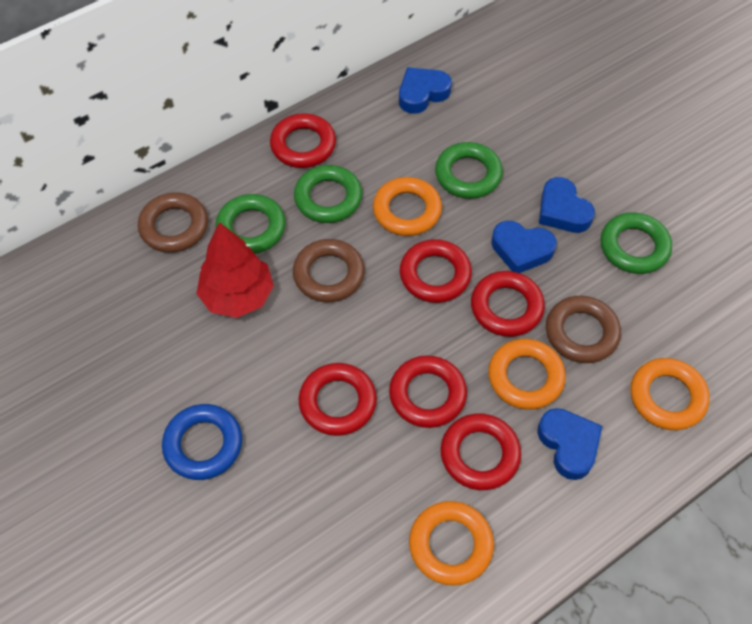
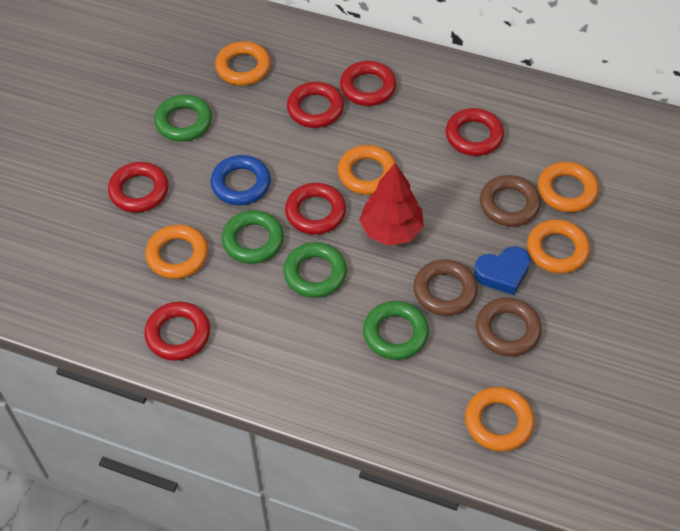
blue heart: [399,67,452,114] [492,221,557,273] [537,408,602,480] [539,177,595,233] = 4 -> [474,246,531,295] = 1
orange ring: [373,177,442,236] [409,501,494,586] [488,339,566,410] [630,358,710,430] = 4 -> [145,225,208,279] [215,41,271,86] [338,145,396,195] [465,387,534,451] [527,219,590,274] [538,161,599,212] = 6

